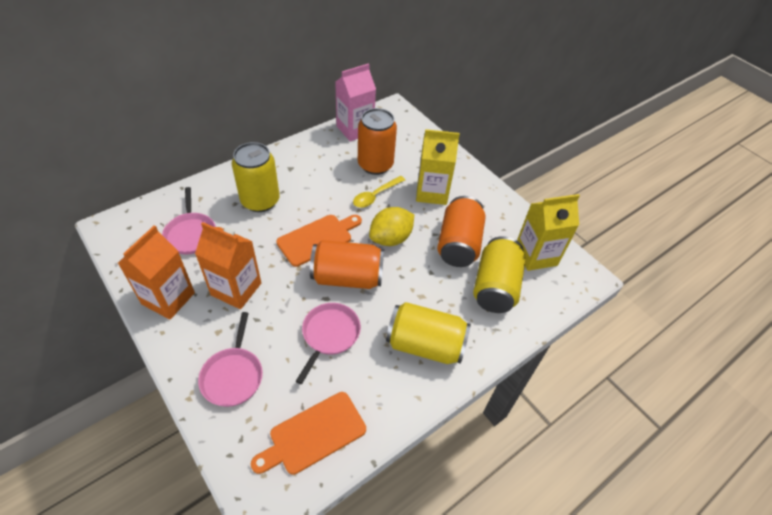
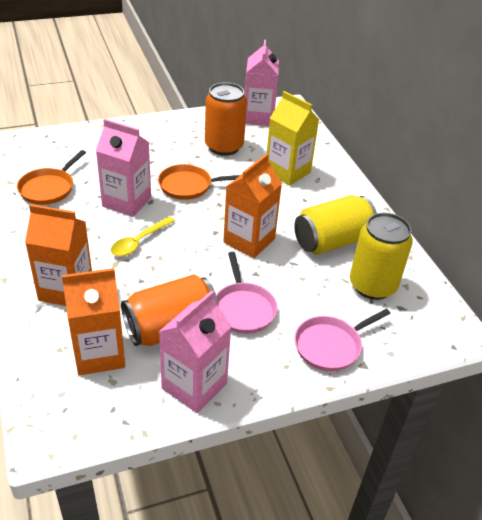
orange can: [310,240,384,289] [358,108,397,175] [437,196,486,267] = 3 -> [121,274,219,346] [205,82,247,156] = 2
orange carton: [118,225,195,320] [195,222,261,309] = 2 -> [25,204,92,306] [62,268,125,376] [223,153,282,258] = 3
orange cutting board: [251,392,366,475] [276,215,362,267] = 2 -> none = 0
orange pan: none = 0 -> [17,150,86,205] [158,164,240,200] = 2
pink carton: [335,63,376,142] = 1 -> [96,119,151,217] [159,290,232,413] [245,40,279,126] = 3
pink pan: [162,187,216,255] [198,312,263,407] [296,303,361,384] = 3 -> [216,252,278,334] [295,309,391,371] = 2
yellow can: [232,142,279,212] [386,302,471,364] [473,236,526,313] = 3 -> [294,195,377,255] [350,213,413,300] = 2
yellow carton: [416,129,460,205] [517,194,580,271] = 2 -> [267,91,319,186] = 1
yellow lemon: [369,207,414,246] = 1 -> none = 0

